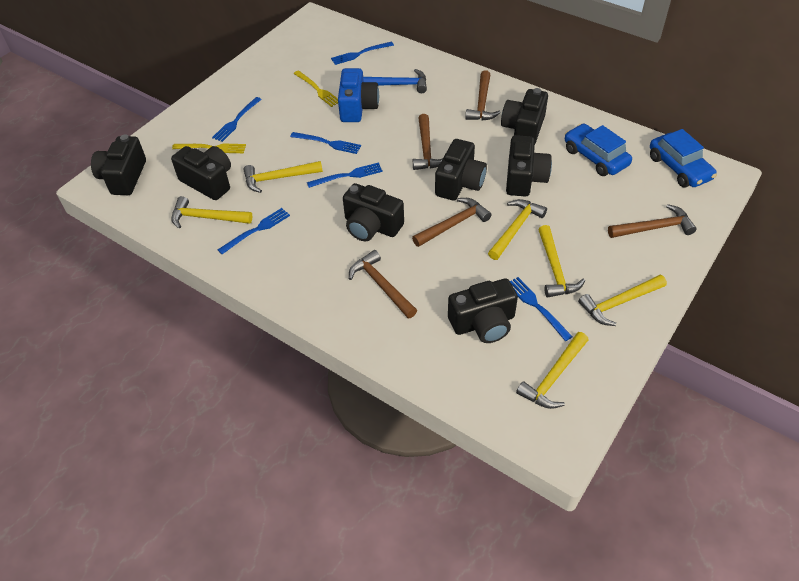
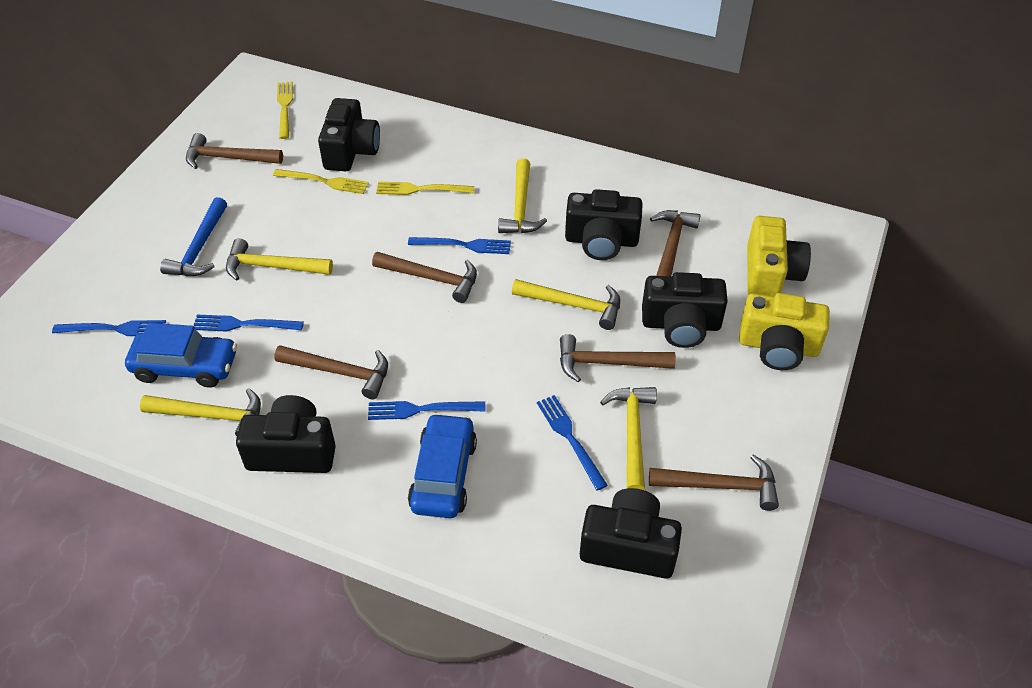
black camera: [91,134,146,195] [171,146,231,200] [343,183,404,241] [435,139,487,201] [448,278,518,343] [501,88,548,144] [506,135,552,197] = 7 -> [236,395,336,473] [318,98,380,171] [565,189,643,260] [580,488,682,579] [642,272,728,348] = 5
blue camera: [338,68,379,122] = 1 -> none = 0
blue fork: [212,97,262,142] [218,208,290,254] [290,132,361,154] [307,163,383,188] [331,41,394,65] [510,277,573,341] = 6 -> [52,320,166,336] [194,315,304,332] [368,401,486,420] [408,237,511,254] [537,395,608,491] = 5
brown hammer: [349,250,417,318] [412,198,492,247] [413,114,443,170] [465,70,501,120] [608,204,697,238] = 5 -> [186,133,283,169] [274,345,388,399] [372,252,477,303] [560,334,676,382] [649,455,779,511] [650,210,701,276] = 6
yellow camera: none = 0 -> [739,293,830,370] [747,216,811,297] = 2
yellow fork: [172,144,246,153] [293,70,338,107] = 2 -> [273,169,369,194] [277,81,293,139] [376,181,474,195] = 3
yellow hammer: [171,196,252,229] [243,161,323,193] [488,199,547,260] [516,332,588,409] [538,225,585,298] [578,275,667,326] = 6 -> [140,388,261,436] [226,238,333,281] [498,158,547,233] [512,279,620,330] [600,387,657,490] = 5

